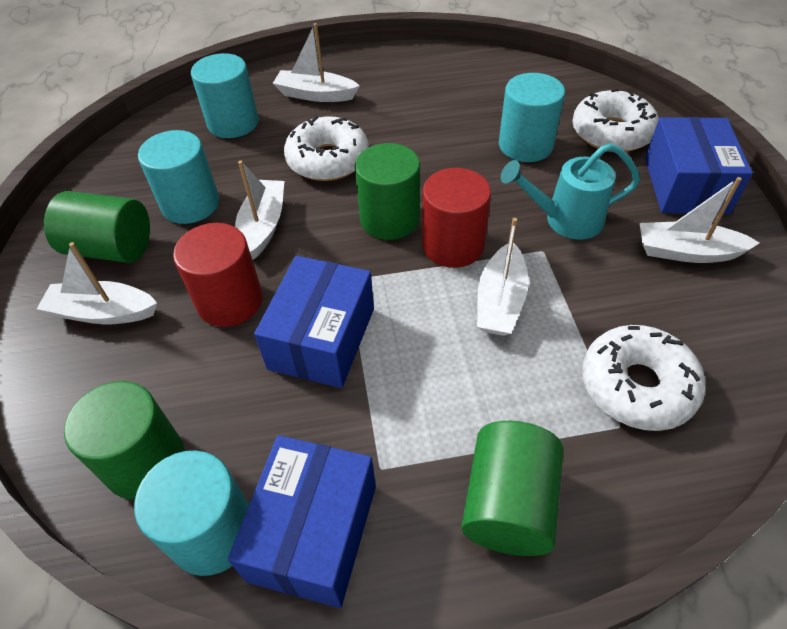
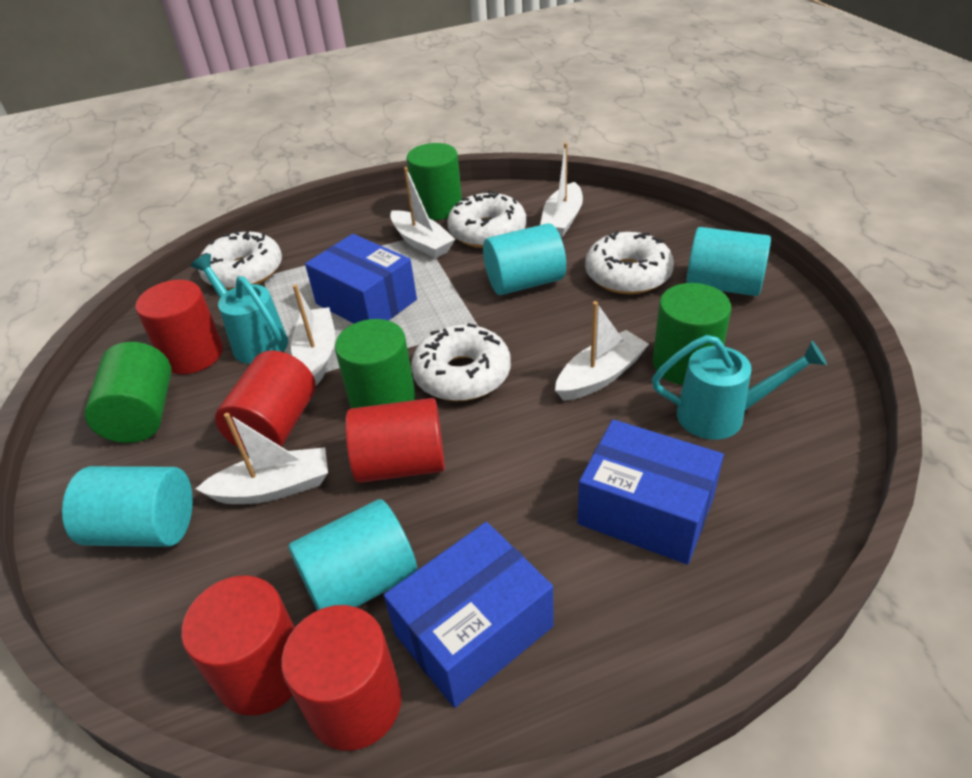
red cylinder: [173,223,263,327] [422,168,491,268] = 2 -> [135,280,223,374] [181,575,295,716] [215,350,316,452] [281,605,402,751] [345,398,445,483] = 5
turquoise watering can: [501,143,640,240] = 1 -> [191,254,288,364] [652,335,827,440] = 2
white donut: [284,116,369,181] [572,88,659,152] [582,325,705,431] = 3 -> [198,231,282,290] [411,323,511,401] [447,191,526,248] [585,231,674,294] = 4

